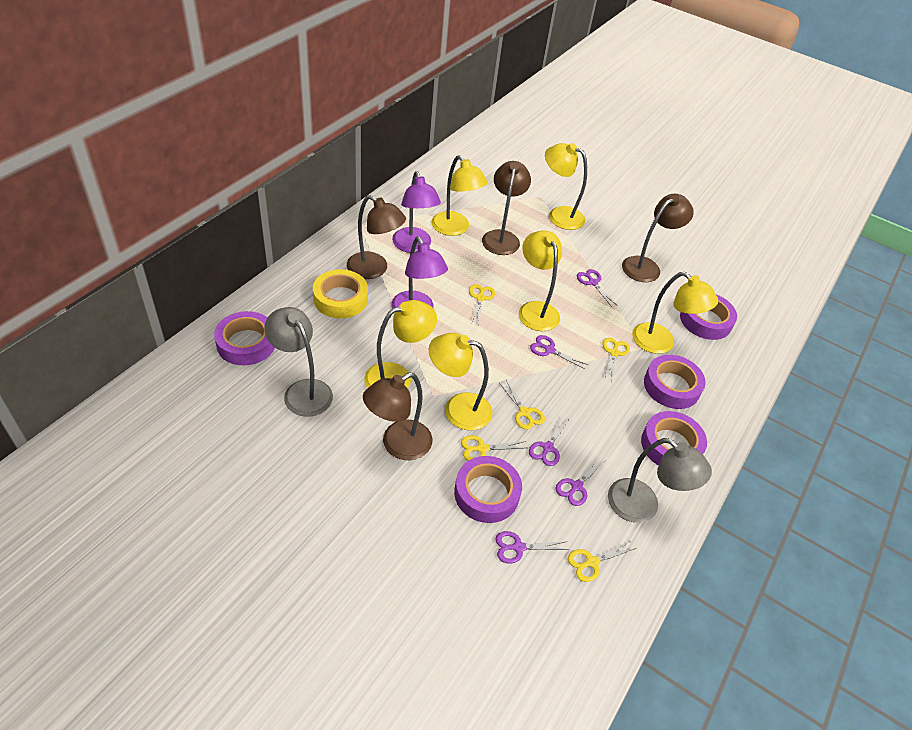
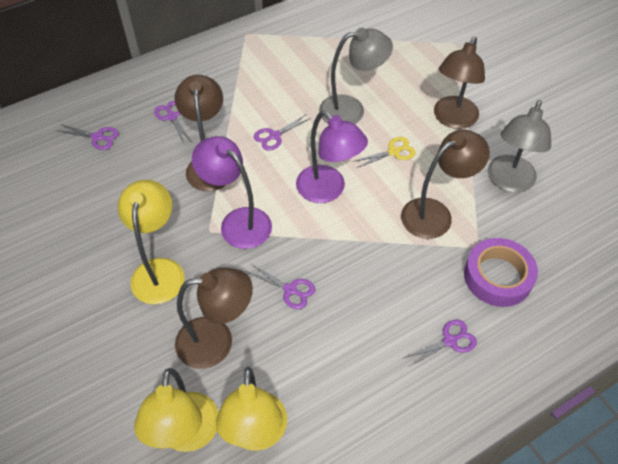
purple tape: [214,311,275,365] [454,456,522,523] [641,411,707,466] [644,355,706,409] [680,295,737,340] = 5 -> [464,238,538,307] = 1
yellow lamp: [364,300,437,389] [429,333,493,431] [431,155,488,236] [519,230,562,331] [545,143,587,230] [632,272,718,354] = 6 -> [118,180,185,304] [134,368,219,452] [216,367,287,451] = 3
yellow scissors: [461,435,526,461] [469,284,495,325] [499,380,545,430] [568,540,636,582] [603,337,630,382] = 5 -> [353,137,416,168] = 1
yellow tape: [313,269,368,318] = 1 -> none = 0

